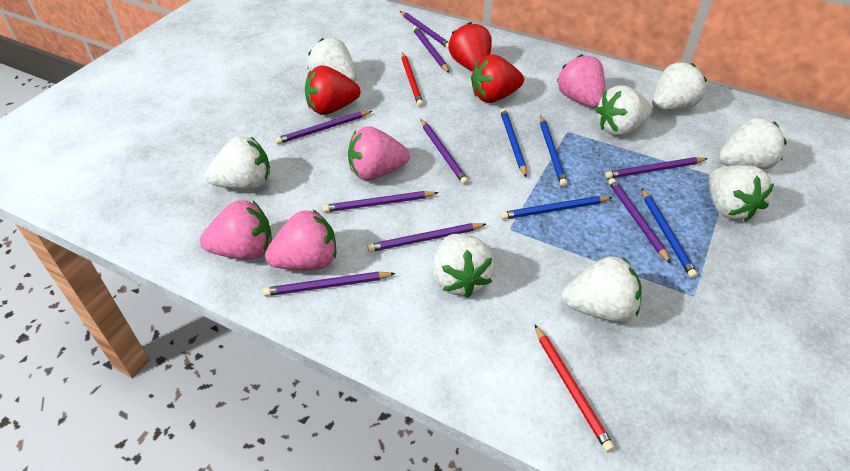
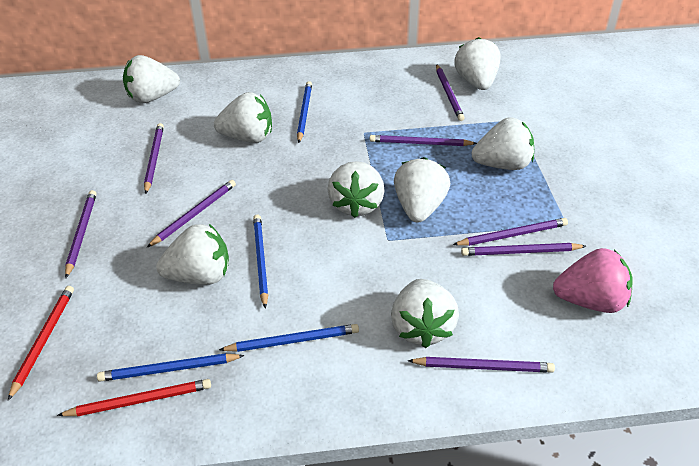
pink strawberry: [200,200,272,260] [265,210,336,270] [348,126,410,181] [557,54,605,108] = 4 -> [553,248,633,313] = 1
purple pencil: [263,271,396,296] [275,111,372,144] [323,191,439,212] [367,223,486,252] [400,11,449,49] [413,26,449,73] [421,119,469,185] [605,157,708,179] [608,178,671,264] = 9 -> [65,190,96,278] [144,123,164,194] [147,180,236,247] [370,135,477,146] [408,357,555,373] [436,64,465,121] [453,218,568,246] [461,243,586,256] = 8
red strawberry: [305,65,361,115] [448,22,492,71] [471,54,524,103] = 3 -> none = 0

